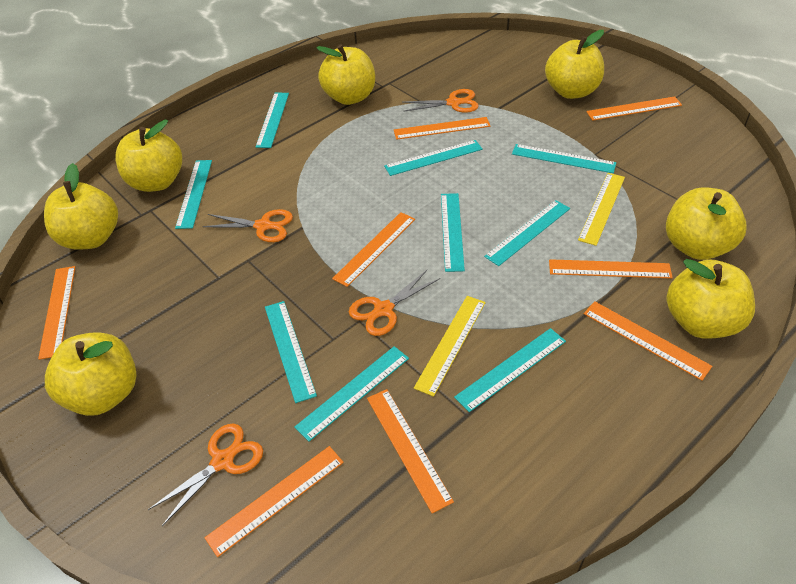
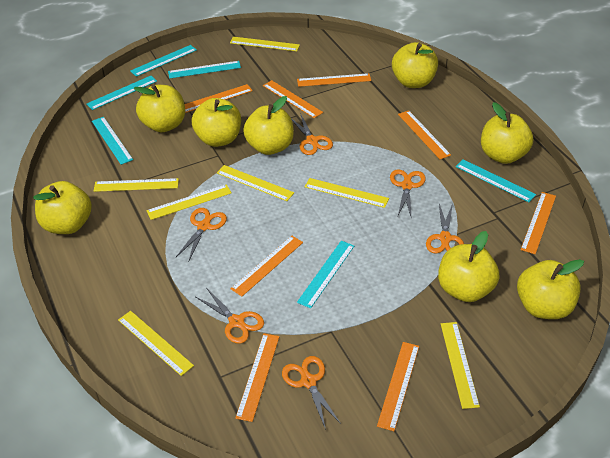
orange scissors: [148,424,263,526] [202,209,293,242] [349,269,440,336] [402,89,479,113] = 4 -> [175,208,227,262] [196,289,264,344] [282,356,341,430] [291,113,333,155] [390,169,426,219] [426,203,464,254] = 6
turquoise ruler: [175,160,212,229] [256,93,289,148] [265,301,317,403] [294,346,409,442] [384,140,483,176] [441,193,465,272] [454,328,566,412] [484,200,570,266] [512,144,616,173] = 9 -> [87,76,157,110] [92,117,133,165] [130,45,197,77] [168,61,241,78] [297,241,354,308] [456,159,536,202] = 6
yellow apple: [44,163,118,250] [45,332,137,416] [115,120,182,192] [316,44,375,105] [545,30,604,99] [666,187,747,260] [667,259,755,339] = 7 -> [33,181,92,234] [133,85,185,132] [192,98,241,147] [243,96,294,155] [392,42,438,88] [438,231,499,302] [481,102,533,164] [517,259,584,319] = 8
yellow ruler: [414,296,486,397] [578,173,625,246] = 2 -> [94,178,179,192] [118,311,194,376] [146,184,232,220] [217,165,294,201] [230,37,300,51] [305,178,389,208] [441,322,480,409] = 7

